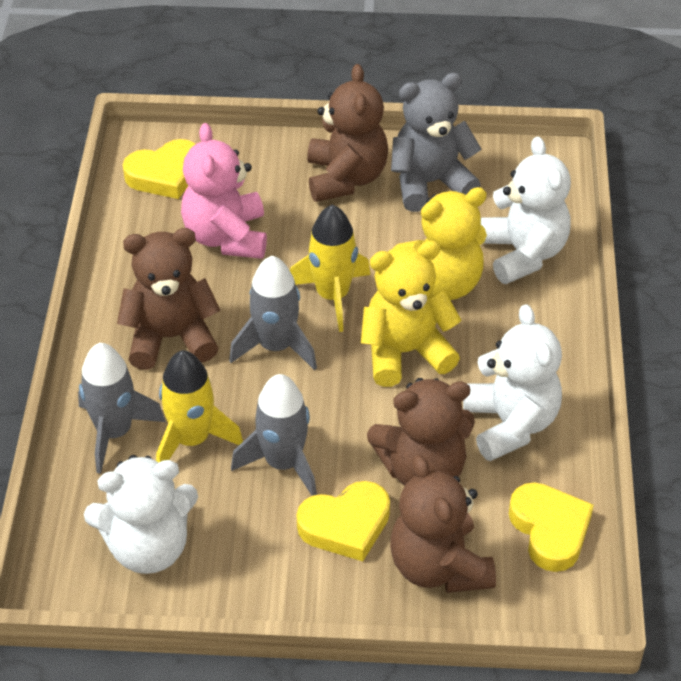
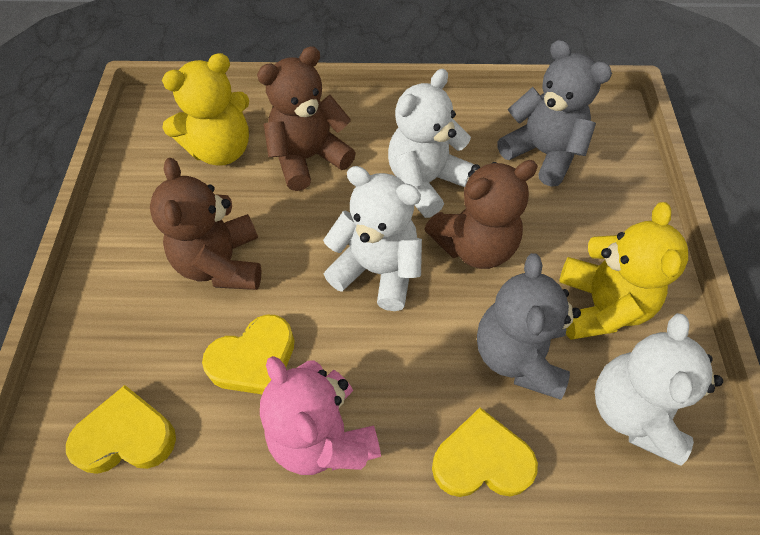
brown teddy bear: [117,228,221,370] [307,64,388,202] [367,378,475,486] [390,455,496,593] = 4 -> [150,158,261,290] [257,46,356,191] [424,160,538,269] = 3
grey rocket: [78,343,166,474] [229,256,317,370] [231,374,317,496] = 3 -> none = 0
grey teddy bear: [391,73,481,212] = 1 -> [477,253,581,399] [497,40,612,187] = 2
yellow rocket: [156,350,243,462] [290,205,371,332] = 2 -> none = 0

